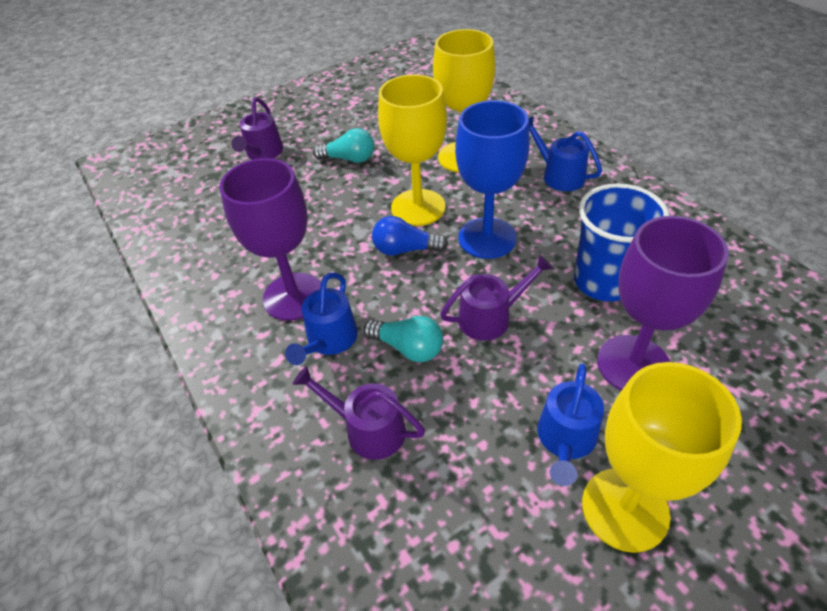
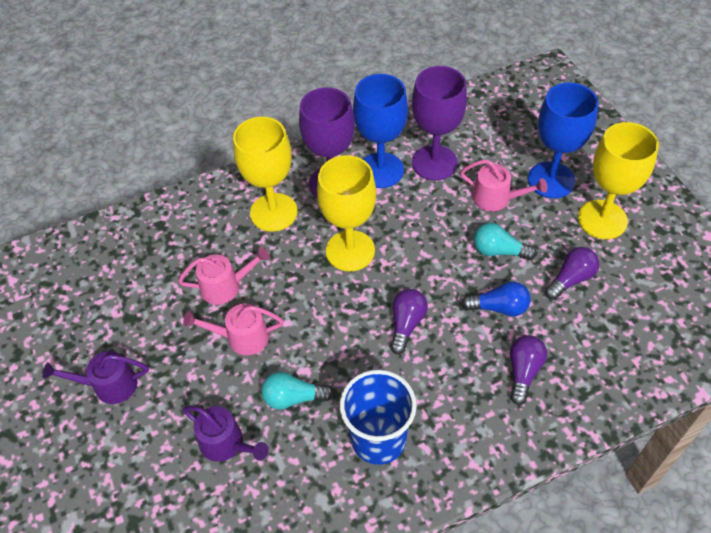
blue goblet: [455,100,530,259] = 1 -> [353,74,408,188] [528,83,599,198] = 2
blue watering can: [285,273,358,365] [528,116,602,191] [537,364,604,486] = 3 -> none = 0
pink watering can: none = 0 -> [178,247,270,305] [183,303,284,355] [460,159,547,211] = 3
purple light bulb: none = 0 -> [390,289,428,354] [510,335,547,405] [545,247,599,300] = 3
purple watering can: [231,97,283,160] [293,366,425,460] [440,254,554,341] = 3 -> [42,351,149,404] [182,406,268,462] = 2

